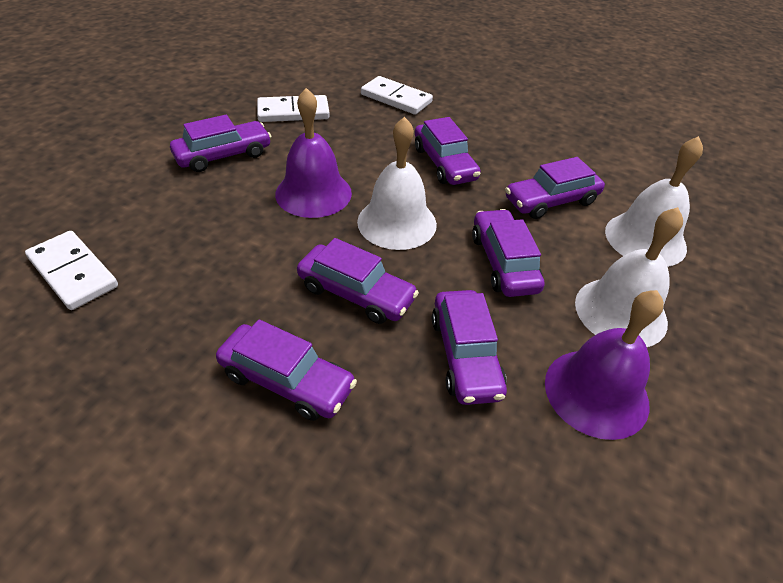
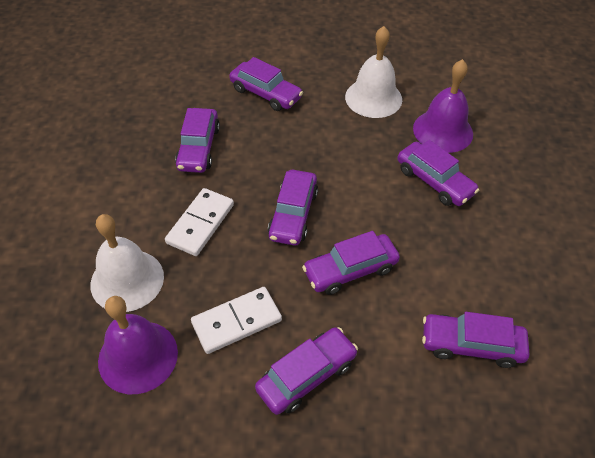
white bell: [357,117,437,250] [575,207,683,347] [605,136,703,267] = 3 -> [91,214,164,312] [345,26,402,118] = 2
white domino: [25,231,118,310] [257,95,330,122] [361,76,433,115] = 3 -> [165,188,234,256] [191,287,282,354] = 2

